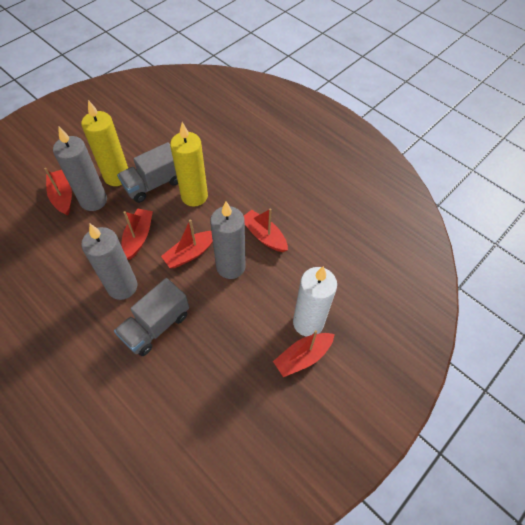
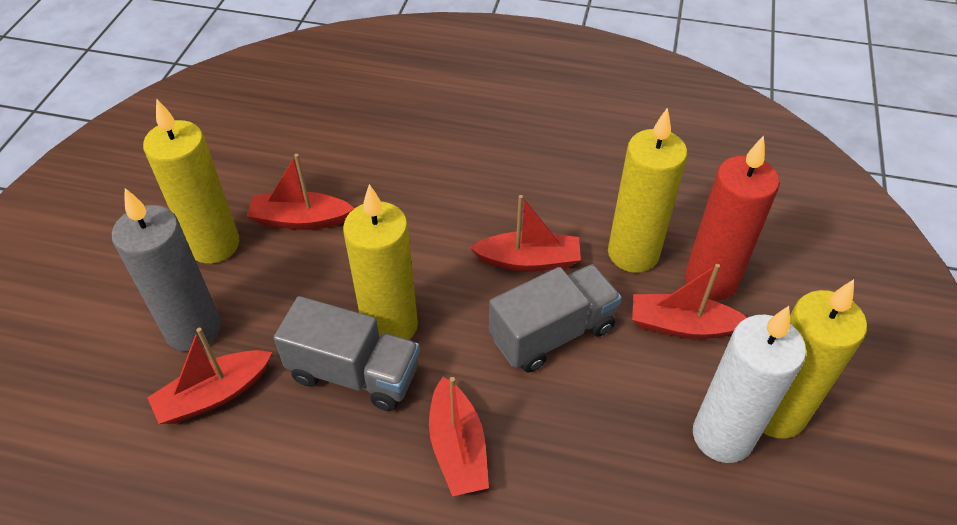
grey candle: [53,127,107,211] [81,224,137,300] [210,201,246,279] = 3 -> [112,188,221,352] = 1
red candle: none = 0 -> [685,136,780,301] = 1
yellow candle: [81,100,128,186] [170,122,208,207] = 2 -> [143,99,239,264] [343,184,418,340] [608,107,688,273] [763,279,867,439] = 4

